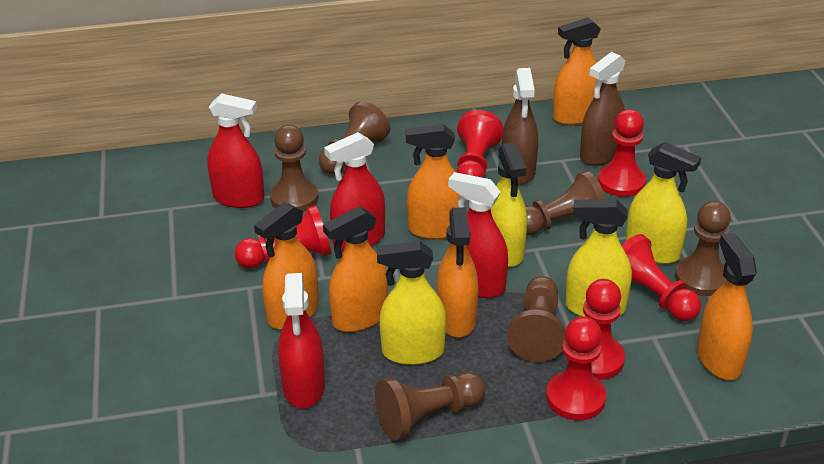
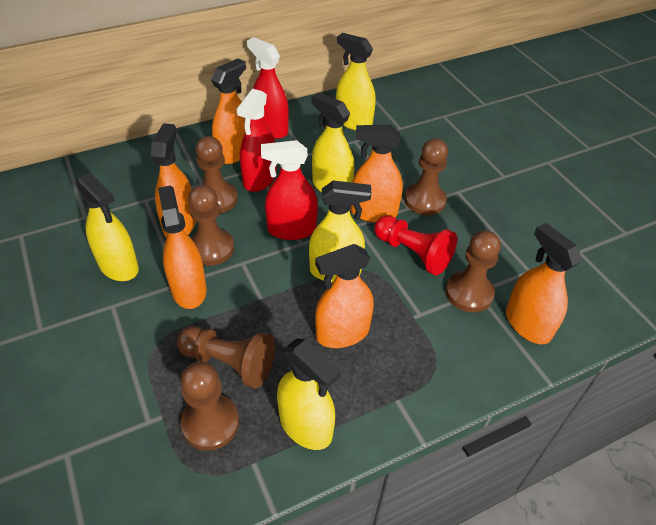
brown spray bottle: [502,68,538,185] [580,52,625,166] = 2 -> none = 0
red pawn: [235,205,332,269] [456,110,504,178] [546,316,606,420] [567,279,625,380] [598,109,646,197] [621,234,701,321] = 6 -> [374,215,457,275] = 1
red spray bottle: [207,93,264,208] [278,273,325,408] [324,132,385,251] [448,172,508,298] = 4 -> [236,89,276,192] [247,37,289,139] [261,140,318,240] = 3
yellow spray bottle: [377,241,446,365] [491,142,527,267] [565,199,632,317] [626,142,701,264] = 4 -> [76,172,139,281] [277,338,341,450] [309,180,371,283] [311,92,354,193] [336,33,376,130] = 5

